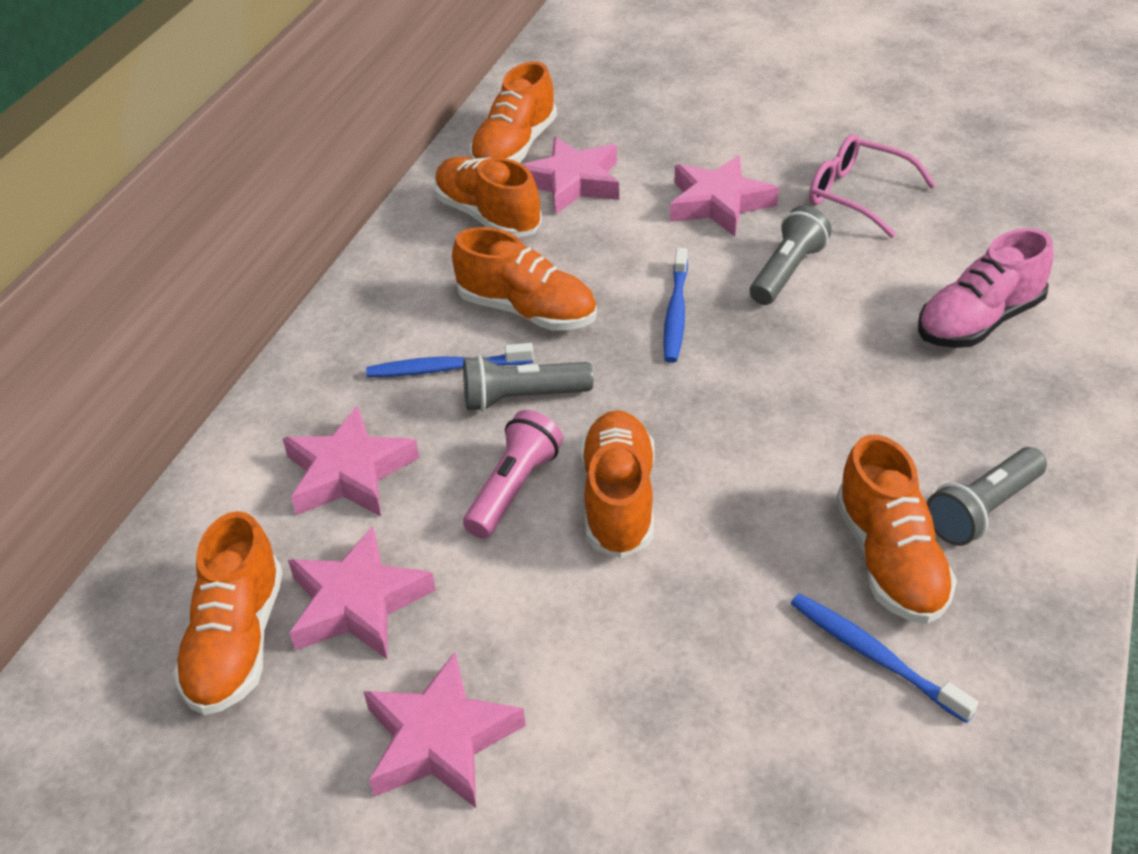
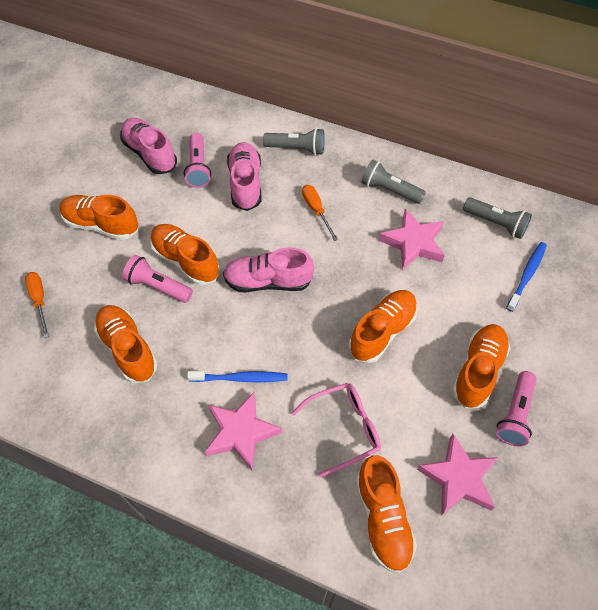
blue toothbrush: [366,343,534,377] [663,248,688,363] [790,593,978,723] = 3 -> [187,371,288,382] [506,242,547,312] = 2
orange screwdriver: none = 0 -> [25,272,49,338] [302,185,338,241] = 2
pink flashlight: [463,410,563,539] = 1 -> [122,255,193,303] [184,133,211,188] [496,371,536,446] = 3
pink shoe: [918,228,1054,348] = 1 -> [120,118,177,174] [223,247,314,293] [227,142,261,211] = 3
pink star: [282,405,419,516] [288,526,436,659] [364,652,526,808] [522,137,619,214] [670,156,779,236] = 5 -> [205,392,282,470] [379,209,445,270] [417,434,499,516] = 3

